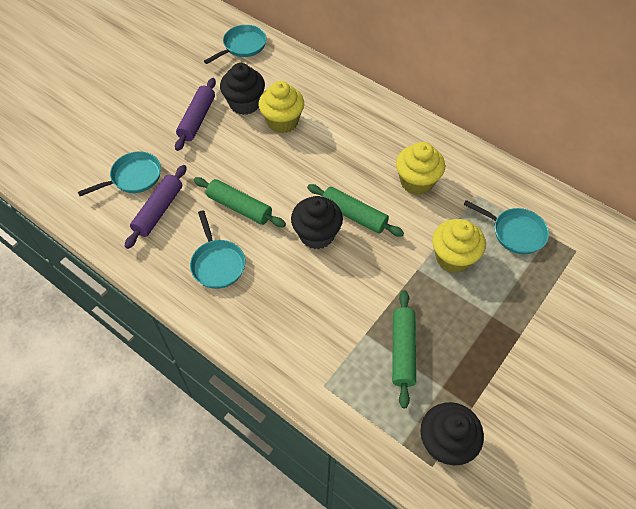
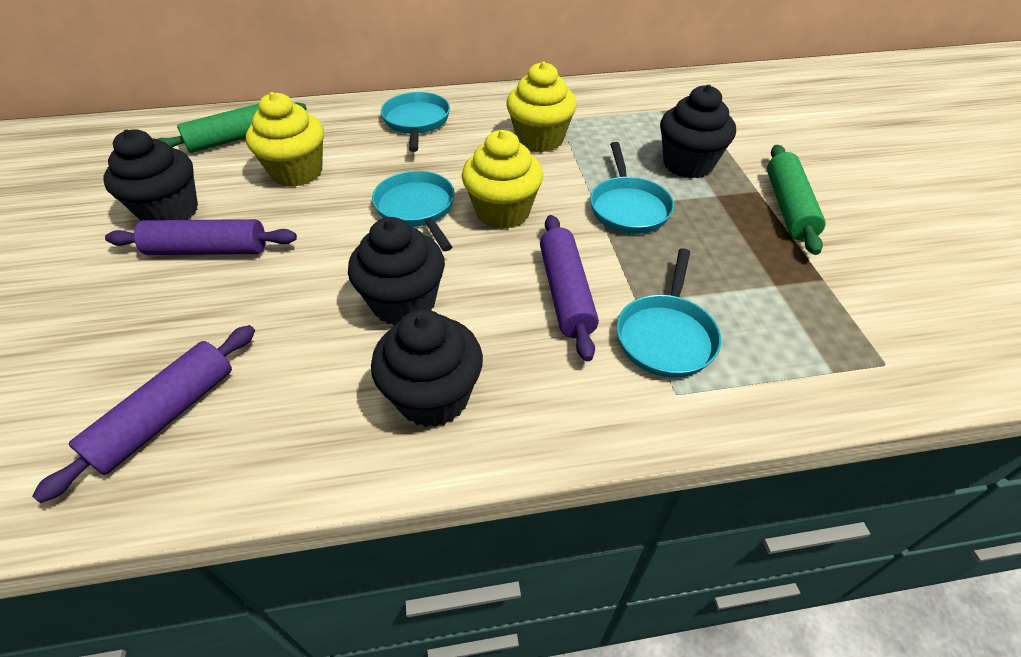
black cupcake: [220,63,265,115] [291,196,343,249] [420,402,484,465] = 3 -> [103,129,198,221] [348,217,445,325] [371,309,483,427] [660,85,736,179] = 4
green rolling pin: [194,177,286,227] [307,184,404,237] [392,290,416,408] = 3 -> [157,102,307,153] [767,145,826,255] = 2
purple rolling pin: [125,165,187,249] [175,78,216,151] = 2 -> [32,325,255,503] [105,219,297,255] [540,215,599,361] = 3

